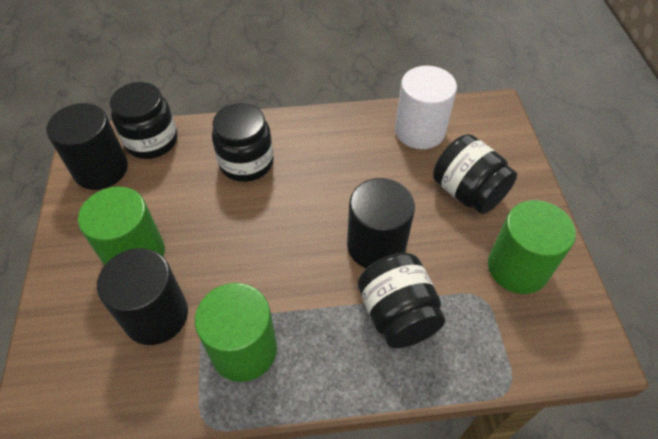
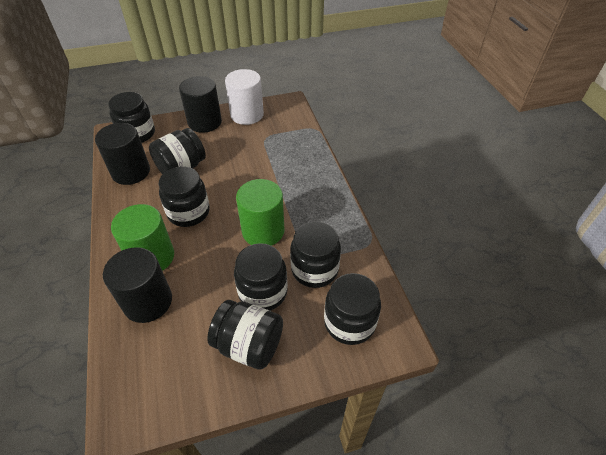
black jar: [110,82,177,159] [212,103,274,182] [358,253,445,348] [433,134,517,214] = 4 -> [108,92,155,143] [149,128,206,175] [159,166,210,227] [207,300,283,370] [234,243,288,311] [290,222,341,288] [324,273,381,345] = 7
green cylinder: [78,187,165,266] [195,283,277,382] [488,200,576,294] = 3 -> [111,204,174,271] [236,179,285,246] = 2

